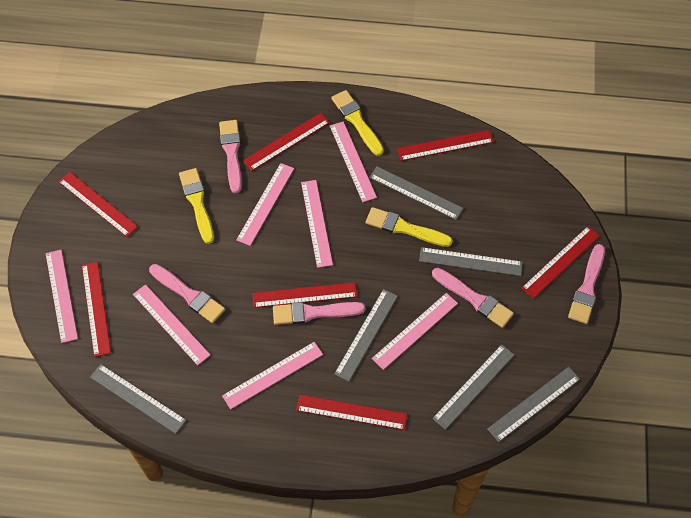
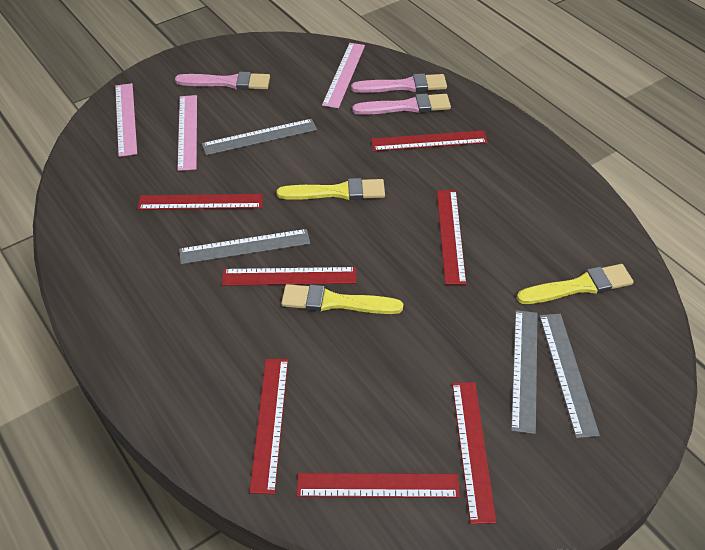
grey ruler: [90,364,186,434] [334,289,398,381] [369,166,463,220] [419,247,522,276] [432,344,514,430] [487,367,580,442] = 6 -> [179,229,310,264] [202,119,317,155] [511,310,538,434] [539,314,600,438] = 4
pink brush: [149,264,225,323] [219,120,242,193] [273,302,366,325] [432,268,514,328] [568,244,605,324] = 5 -> [175,72,270,90] [351,74,447,93] [352,94,451,115] = 3
pink ruler: [46,250,78,343] [133,285,210,365] [222,342,323,409] [236,163,294,246] [301,180,333,268] [330,121,377,202] [372,293,458,370] = 7 -> [115,83,137,157] [177,95,197,171] [322,43,365,108] = 3

